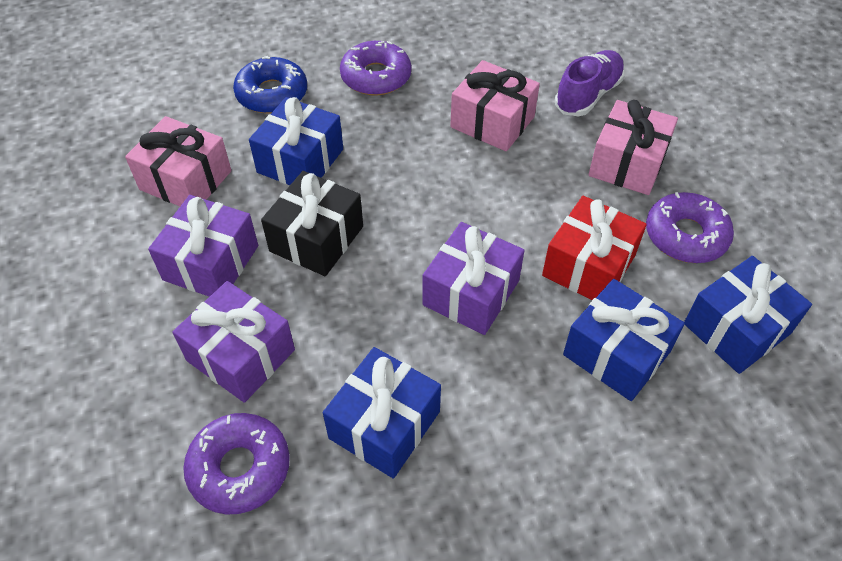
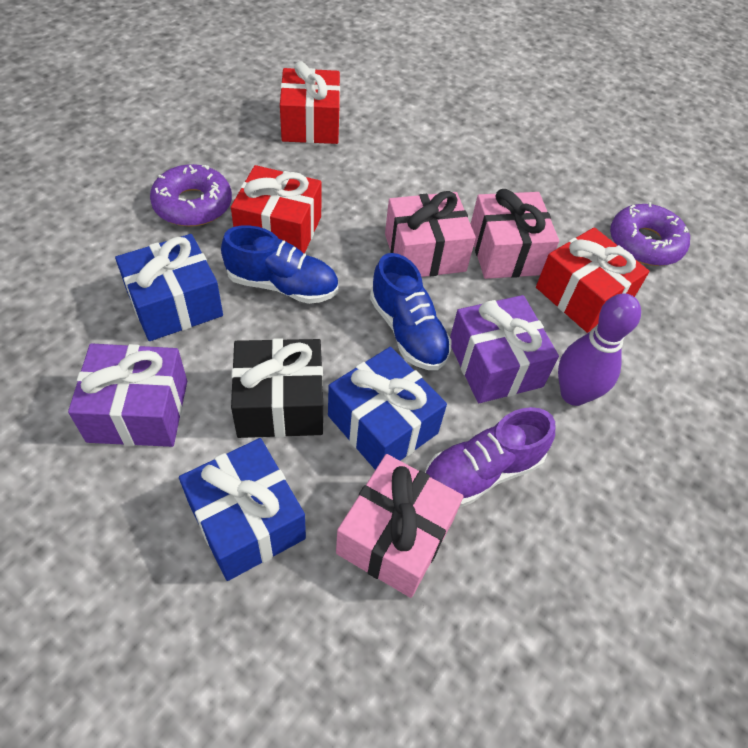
blue donut: [233,56,307,114] = 1 -> none = 0
blue gift: [249,97,343,185] [323,347,441,479] [563,279,685,401] [684,256,812,374] = 4 -> [115,234,223,341] [179,438,306,581] [328,347,447,470] = 3
blue shoe: none = 0 -> [221,225,338,304] [370,253,452,370] = 2
purple bowling pin: none = 0 -> [558,293,641,406] = 1
purple donut: [183,413,290,515] [340,41,411,96] [646,192,734,263] = 3 -> [150,164,232,226] [610,202,690,266] = 2
purple gift: [148,195,258,297] [172,281,295,403] [423,222,525,335] = 3 -> [68,343,187,447] [450,295,559,403] = 2
red gift: [542,196,647,300] = 1 -> [231,165,322,253] [280,61,340,144] [536,227,650,333] = 3

